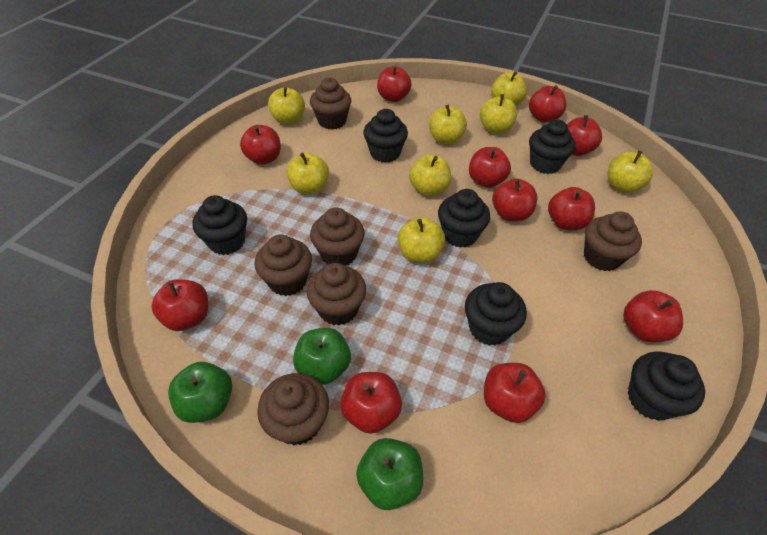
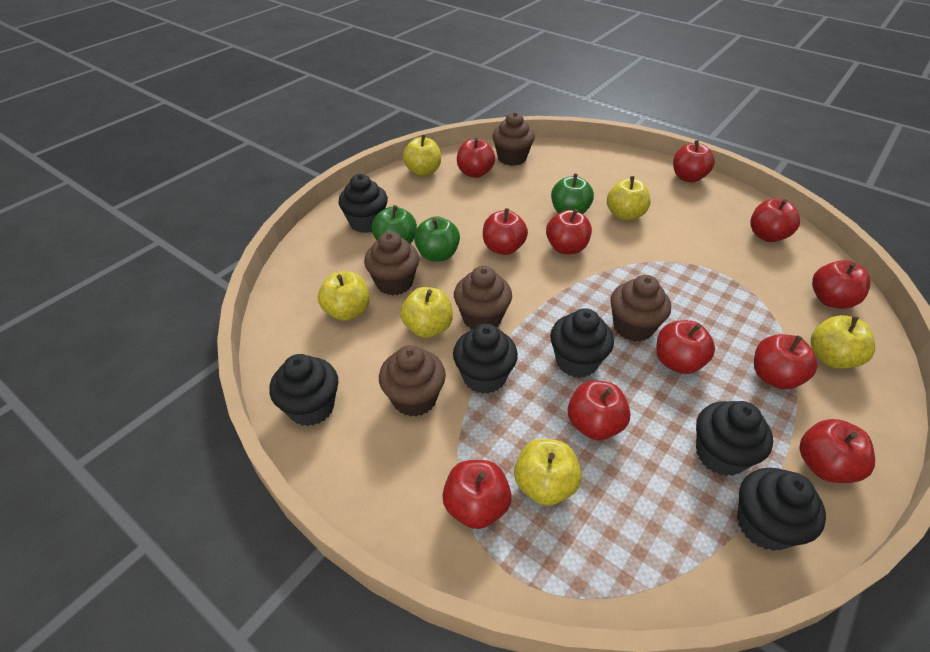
brown cupcake: [254,235,312,296] [257,373,329,445] [306,263,366,325] [310,78,351,130] [310,207,364,266] [584,211,642,271] = 6 -> [364,232,419,295] [379,345,446,417] [454,266,512,329] [492,112,535,166] [610,275,671,342] = 5
yellow apple: [268,87,305,125] [287,153,329,194] [398,217,445,263] [409,155,451,196] [429,105,467,145] [480,94,517,134] [491,71,527,106] [608,151,653,193] = 8 -> [318,271,370,321] [400,287,453,338] [403,134,441,176] [514,439,582,506] [607,176,651,221] [811,315,875,369] = 6

